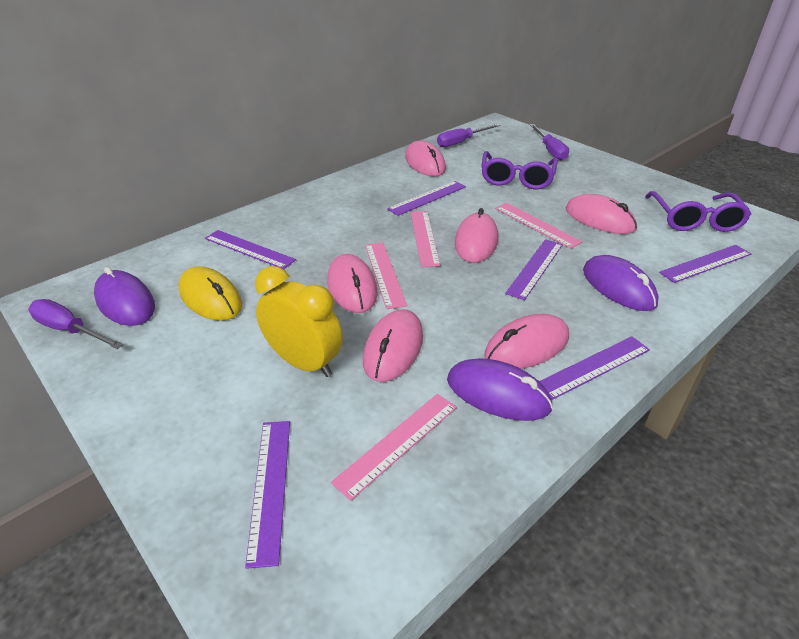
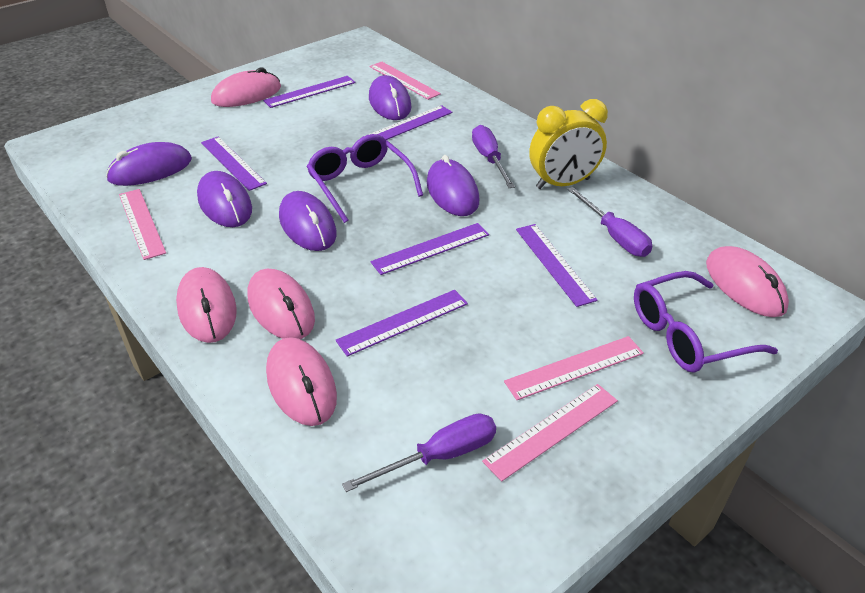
pink mouse: [327,254,378,313] [363,309,423,382] [405,140,446,177] [455,208,498,263] [485,314,569,369] [566,194,637,234] = 6 -> [176,267,237,343] [211,67,281,107] [248,269,315,339] [266,337,337,426] [706,246,789,317] = 5
purple mouse: [94,267,155,326] [447,358,553,421] [583,255,659,311] = 3 -> [106,142,192,186] [197,171,252,227] [279,191,337,251] [369,75,412,120] [427,155,479,216] = 5
yellow mouse: [178,266,242,321] = 1 -> none = 0

